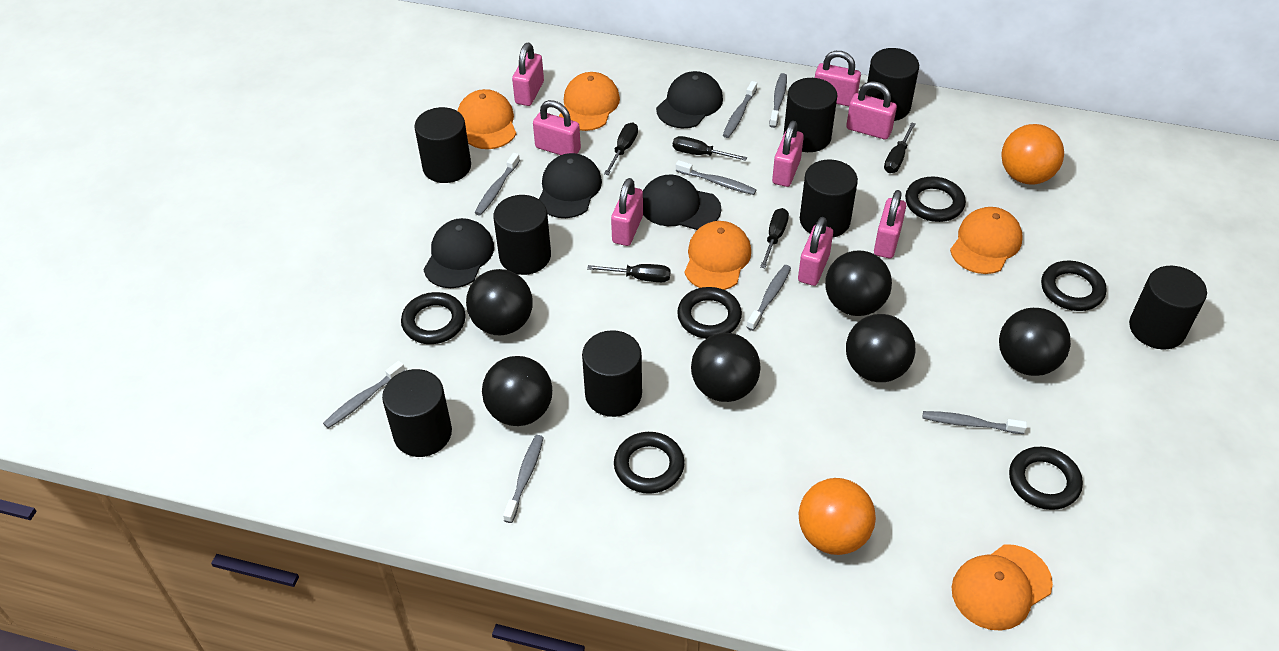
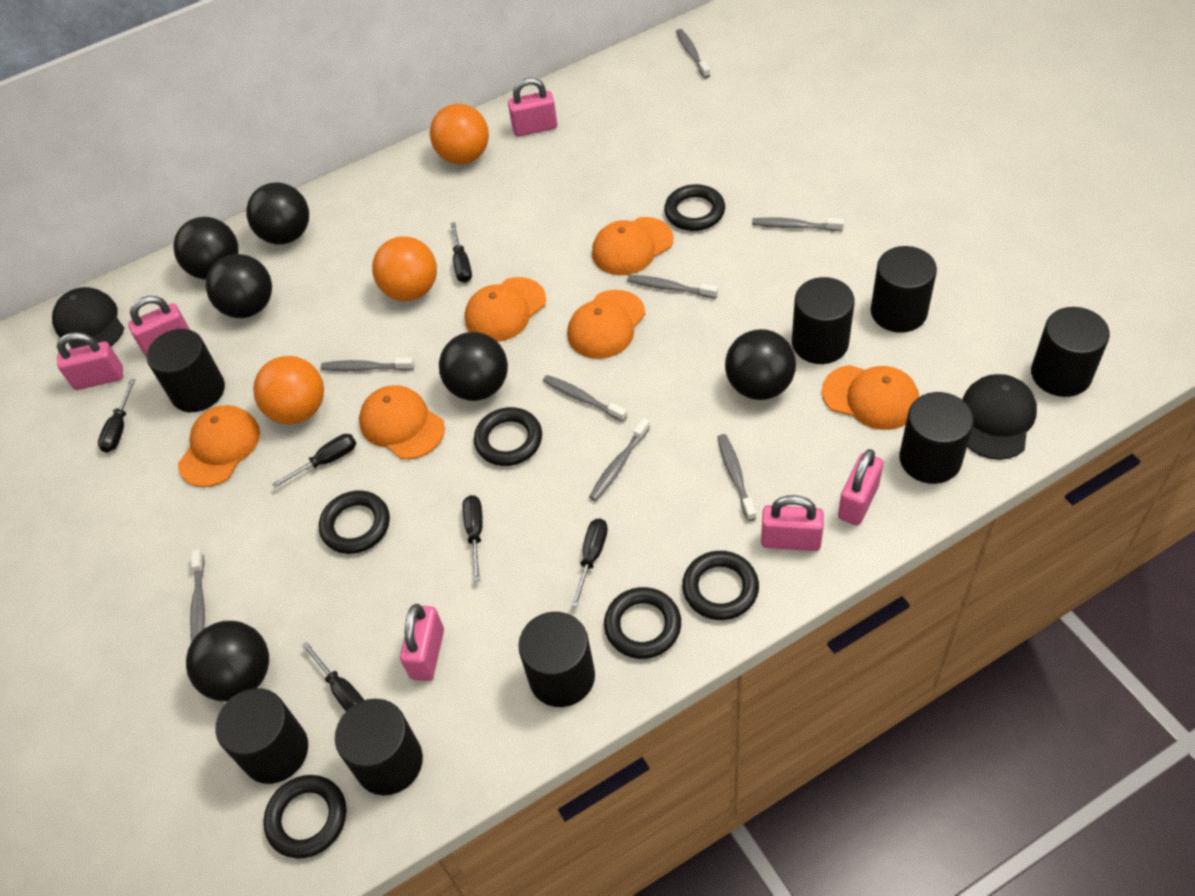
black cap: [423,218,494,288] [539,153,602,218] [643,175,721,230] [656,71,723,128] = 4 -> [52,287,124,349] [962,374,1037,460] = 2
black screwdriver: [587,264,671,282] [604,123,638,175] [673,136,747,161] [760,208,789,268] [884,122,916,173] = 5 -> [98,379,135,453] [272,434,356,488] [302,642,364,711] [450,222,472,283] [463,495,483,582] [571,518,608,607] = 6
orange ball: [799,478,876,555] [1001,124,1064,184] = 2 -> [253,356,324,425] [372,236,437,301] [430,104,489,164] = 3
orange cap: [458,89,516,149] [559,72,620,131] [684,221,751,290] [950,207,1022,274] [952,544,1053,631] = 5 -> [178,405,260,487] [359,385,445,459] [465,277,546,342] [567,290,645,359] [592,217,673,275] [822,365,919,430] = 6
pink padlock: [512,43,544,106] [533,100,581,155] [611,178,643,246] [772,121,804,187] [798,217,833,286] [815,51,861,106] [846,81,897,140] [874,190,906,258] = 8 -> [57,332,123,390] [128,296,190,357] [400,604,444,681] [508,78,557,137] [761,495,824,551] [838,449,884,526] = 6

